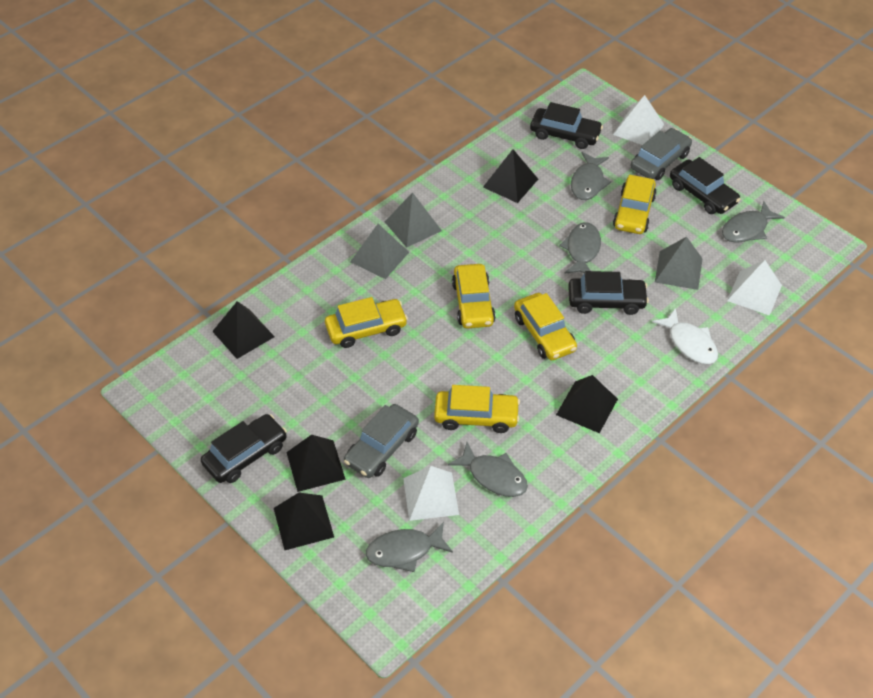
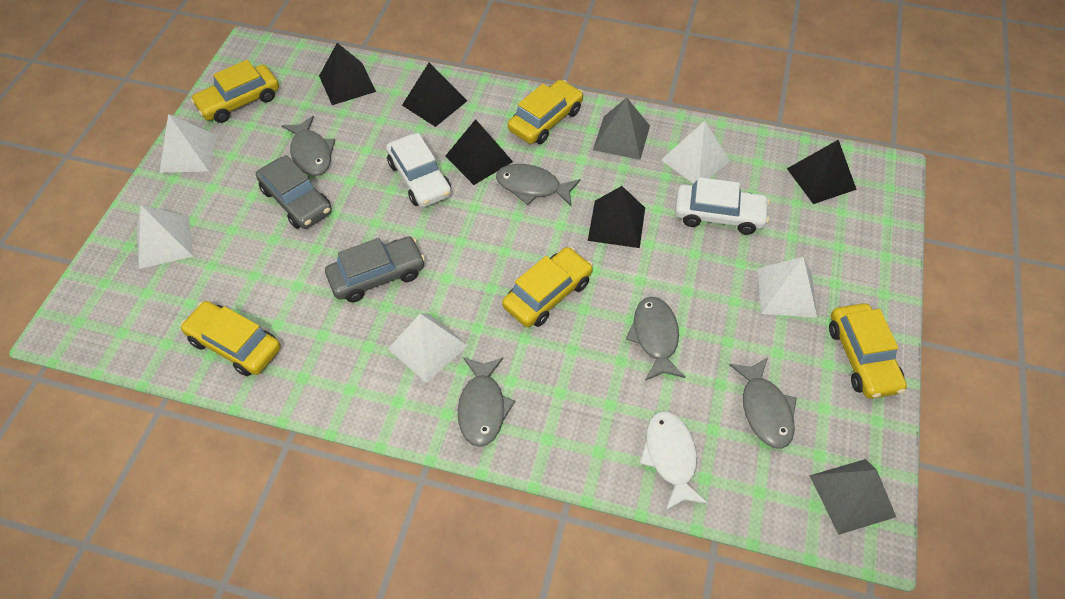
black car: [201,414,287,483] [530,102,603,149] [568,271,649,315] [670,157,740,214] = 4 -> none = 0
grey pyramid: [350,224,409,279] [385,192,442,248] [655,237,703,290] = 3 -> [593,97,650,160] [809,459,896,535] = 2
white car: none = 0 -> [386,133,452,207] [675,177,770,235] = 2
white pyramid: [403,466,459,521] [613,95,664,145] [727,260,782,316] = 3 -> [136,205,193,269] [159,114,217,173] [388,313,468,383] [661,121,730,184] [758,257,817,318] = 5

